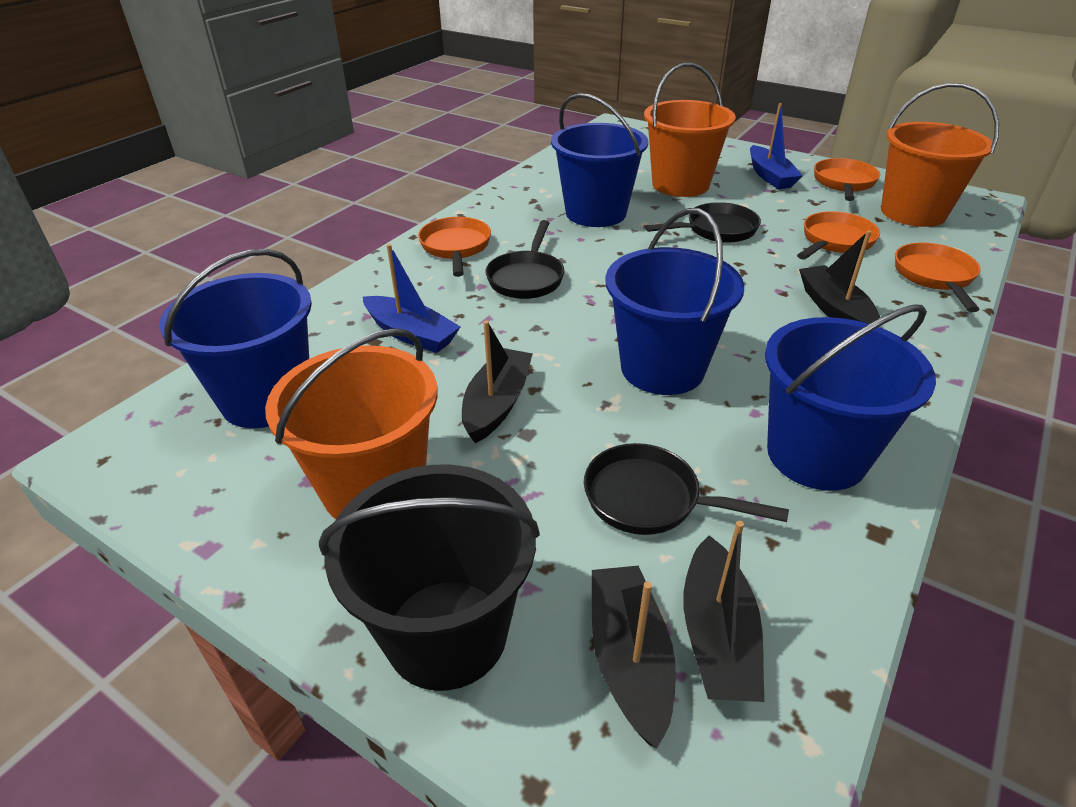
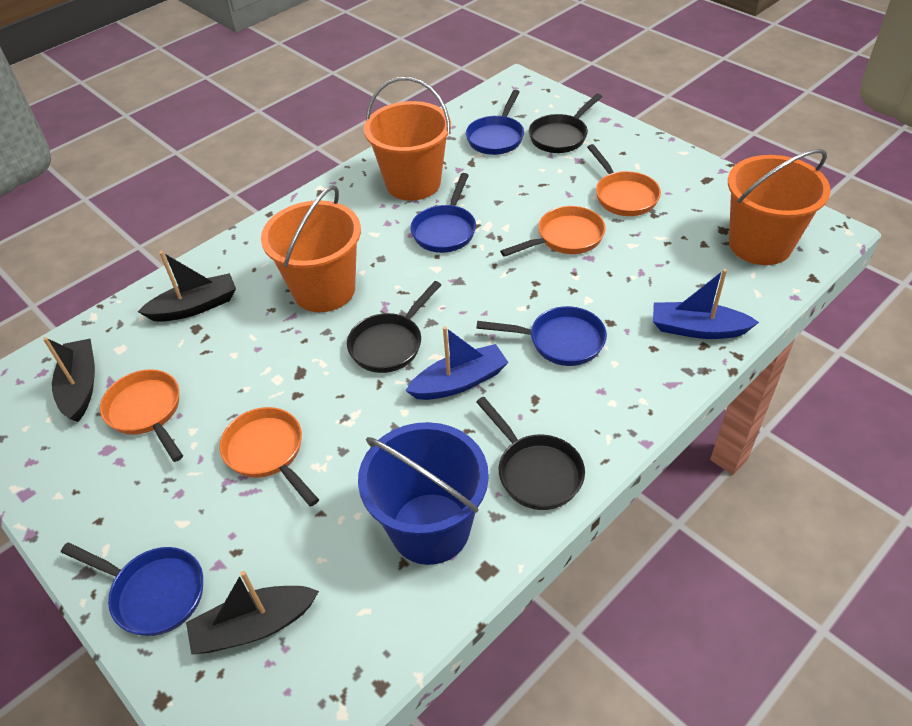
black boat: [462,321,533,443] [592,566,676,748] [683,521,764,702] [799,231,880,324] = 4 -> [43,337,95,422] [138,251,236,322] [186,571,319,655] = 3
black bucket: [319,465,540,691] = 1 -> none = 0
blue bucket: [159,249,312,428] [551,93,648,227] [605,208,744,395] [765,305,936,491] = 4 -> [358,422,489,565] = 1
blue pan: none = 0 -> [61,542,203,636] [410,173,476,253] [466,90,524,155] [476,306,607,366] = 4

